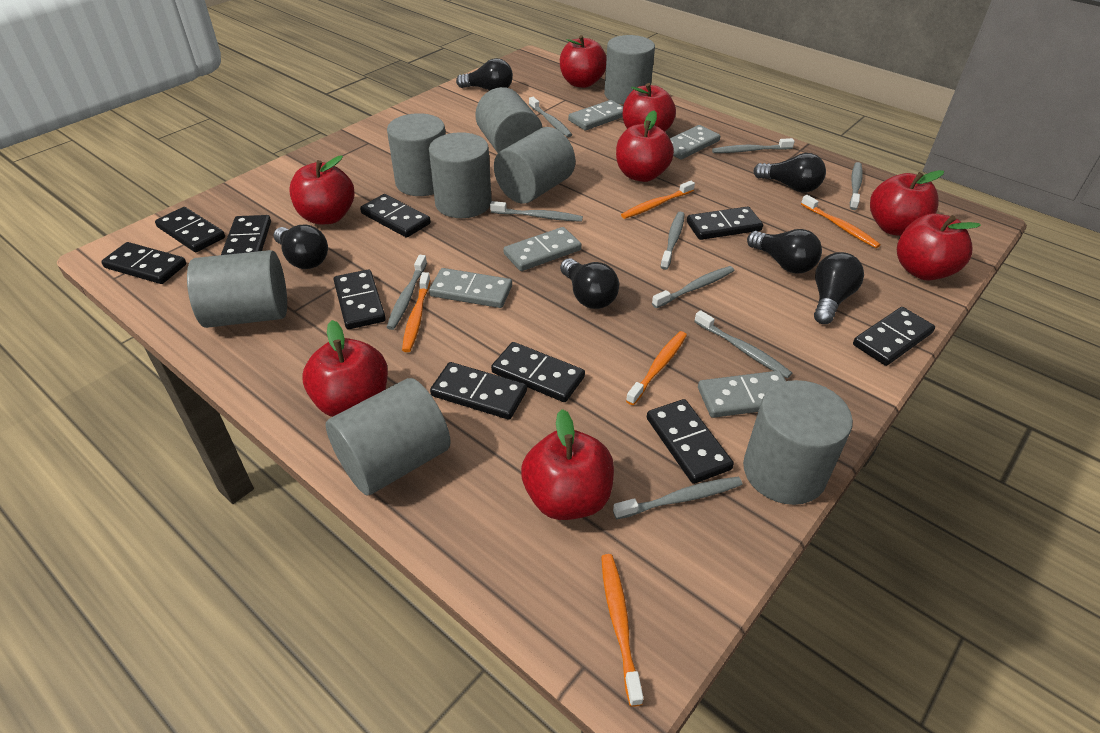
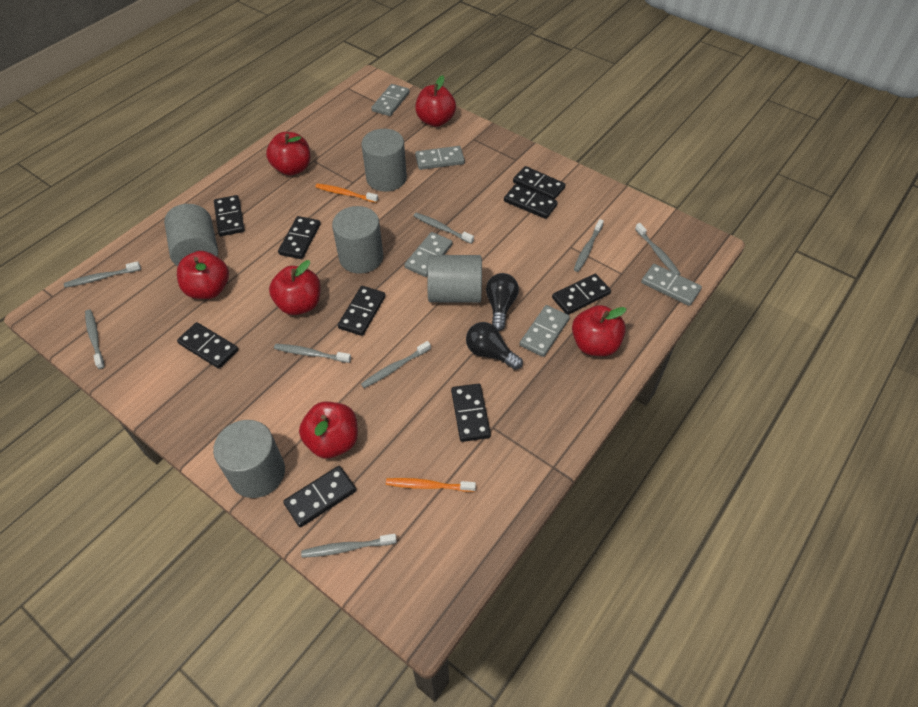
black domino: [101,242,186,284] [155,207,225,252] [221,215,271,255] [333,270,386,329] [360,194,431,238] [430,362,527,420] [491,342,585,402] [647,399,734,484] [687,206,763,240] [853,307,935,366] = 10 -> [177,322,238,369] [214,195,245,236] [278,216,321,259] [283,466,356,527] [338,286,386,336] [451,384,491,442] [504,184,558,219] [513,166,566,200] [552,274,611,315] = 9
black light bulb: [274,224,328,269] [456,58,513,90] [560,258,619,309] [747,229,822,274] [753,153,826,192] [814,252,864,324] = 6 -> [466,322,523,370] [486,273,519,331] = 2
grey cylinder: [187,250,287,328] [326,378,451,495] [387,113,445,196] [429,132,492,218] [475,87,543,153] [494,127,575,204] [604,35,655,104] [743,380,853,505] = 8 -> [164,204,218,266] [213,420,285,498] [332,206,383,274] [362,129,407,192] [427,255,482,303] = 5
grey toothbrush: [387,255,427,330] [490,201,583,222] [529,97,572,137] [613,477,743,519] [652,266,734,308] [660,212,685,270] [694,310,792,378] [712,138,795,153] [850,162,863,210] = 9 -> [64,261,141,288] [85,310,105,369] [274,344,351,363] [301,534,397,558] [361,341,431,388] [414,213,474,244] [574,219,604,272] [635,223,681,275] = 8
orange toothbrush: [402,272,431,352] [601,554,643,707] [621,181,695,219] [626,331,687,405] [801,195,881,248] = 5 -> [315,184,378,203] [386,478,476,492] = 2
red apple: [289,155,355,224] [303,320,388,417] [521,409,614,520] [560,35,607,88] [616,111,674,182] [623,83,676,132] [870,170,944,236] [897,213,981,281] = 8 -> [177,251,229,299] [266,132,310,176] [269,260,321,315] [299,402,358,458] [415,75,456,127] [572,305,627,356] = 6

